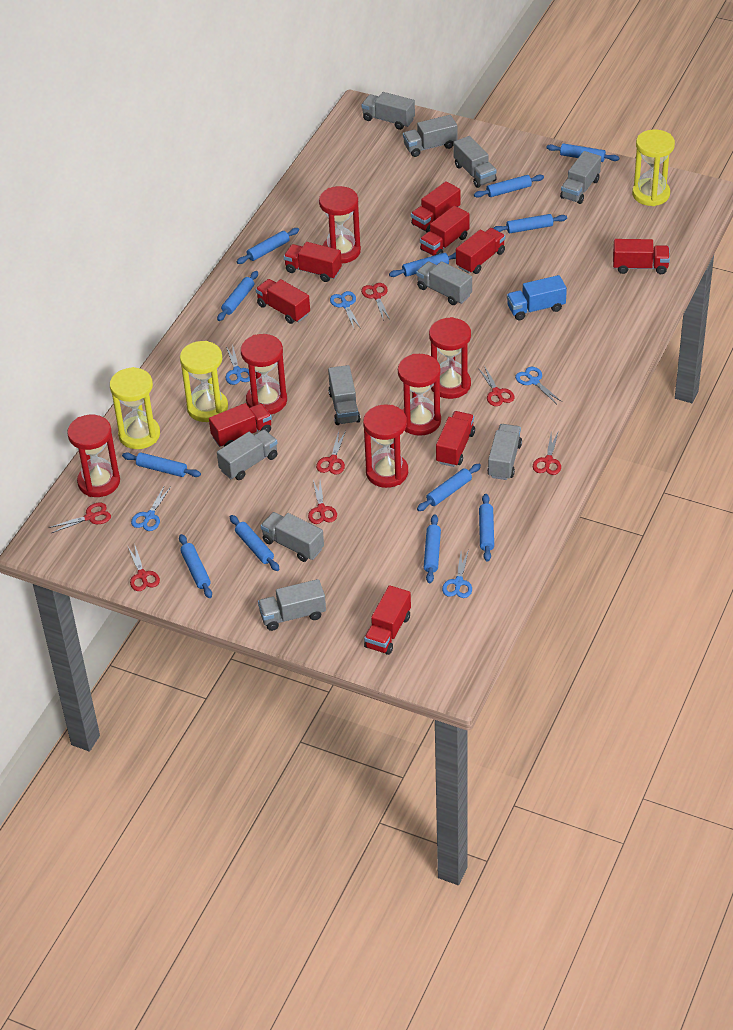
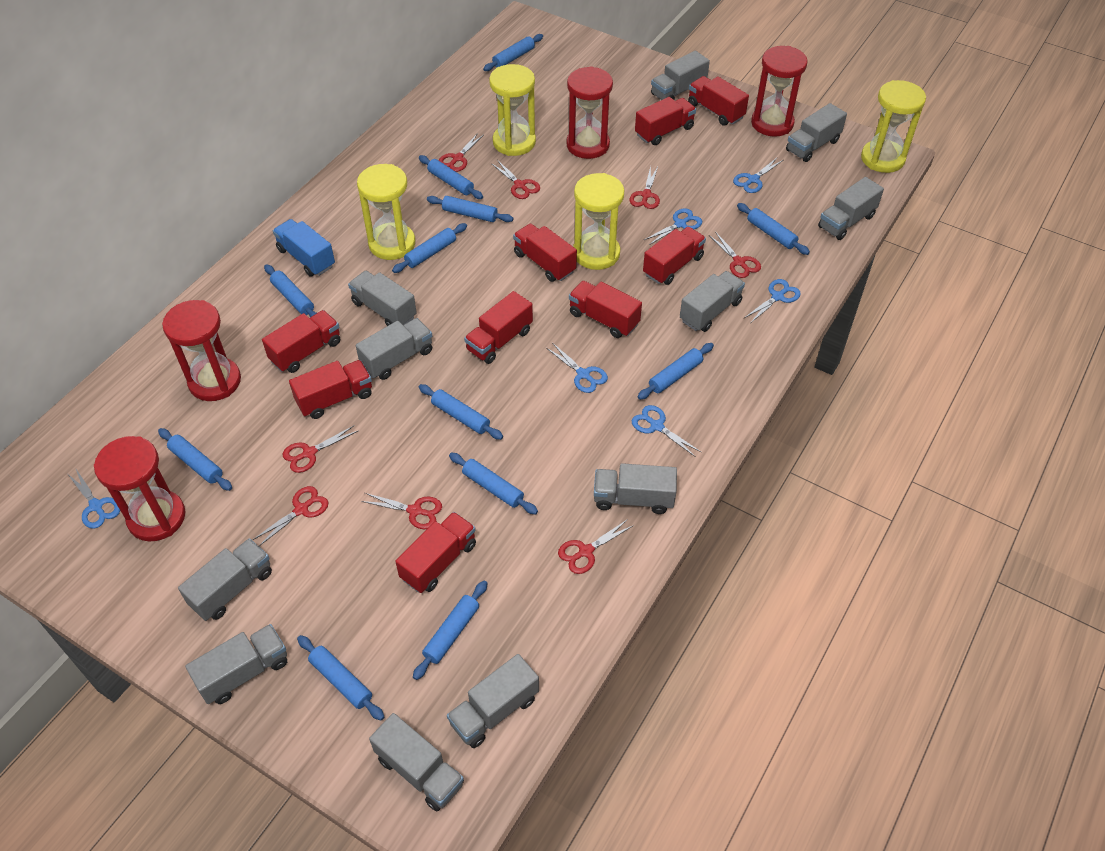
blue scissors: [131,487,171,531] [226,344,250,385] [330,291,361,329] [442,550,472,598] [515,367,562,403] = 5 -> [68,469,120,529] [546,344,608,393] [632,405,701,457] [644,208,702,245] [733,157,783,193] [744,279,801,322] = 6
grey truck: [217,430,278,480] [258,579,326,631] [261,512,324,562] [328,365,361,425] [361,92,415,130] [403,115,457,157] [416,261,472,305] [453,136,497,188] [487,424,522,480] [560,151,601,204] = 10 -> [178,539,272,621] [185,624,287,704] [348,271,417,326] [356,318,432,380] [369,713,464,811] [447,654,539,748] [594,463,677,514] [651,51,710,100] [680,271,745,332] [786,103,847,162] [818,177,884,240] = 11
red hourglass: [67,415,120,497] [241,334,287,414] [319,186,361,264] [363,405,408,488] [398,354,441,436] [429,317,471,399] = 6 -> [94,436,186,542] [162,300,241,401] [566,66,613,159] [751,46,808,137] = 4
red scissors: [49,503,111,533] [128,546,160,591] [308,480,337,524] [316,431,346,475] [361,283,390,321] [478,365,514,406] [533,433,561,475] = 7 -> [253,486,329,546] [283,425,359,473] [361,493,442,529] [439,133,483,172] [491,160,540,199] [558,519,634,574] [629,166,660,209] [709,232,761,278] = 8
yellow hourglass: [110,367,160,449] [180,341,228,422] [632,129,675,206] = 3 -> [357,164,415,260] [489,64,536,156] [573,173,624,270] [861,80,926,173] = 4

